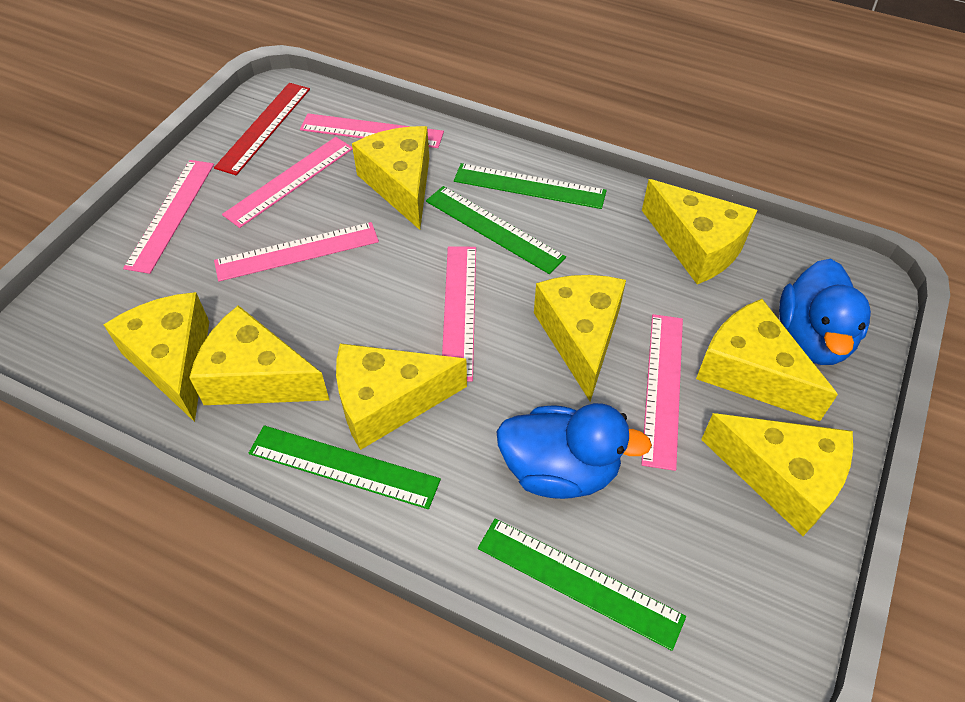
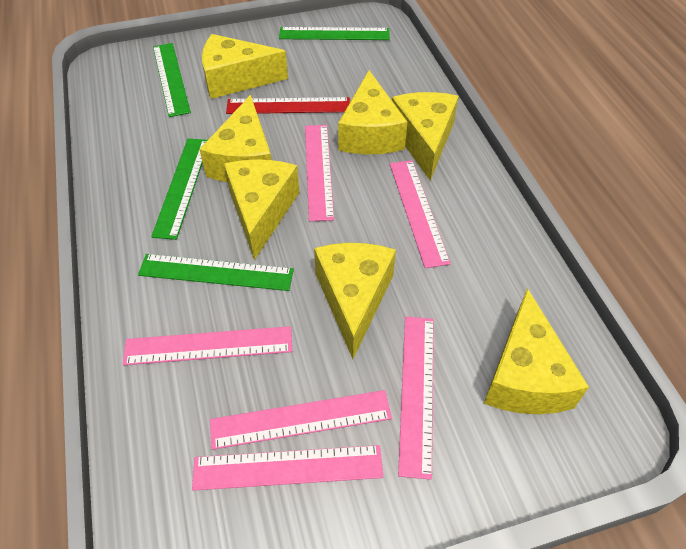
blue duck: [496,403,652,499] [779,259,871,365] = 2 -> none = 0
yellow cheese: [104,292,209,422] [189,305,329,405] [336,343,467,450] [352,126,429,230] [534,275,626,402] [642,179,757,284] [696,299,838,421] [701,413,853,536] = 8 -> [199,95,271,182] [202,34,288,99] [224,159,299,260] [314,243,396,359] [338,71,408,154] [392,92,459,181] [484,288,589,414] = 7

